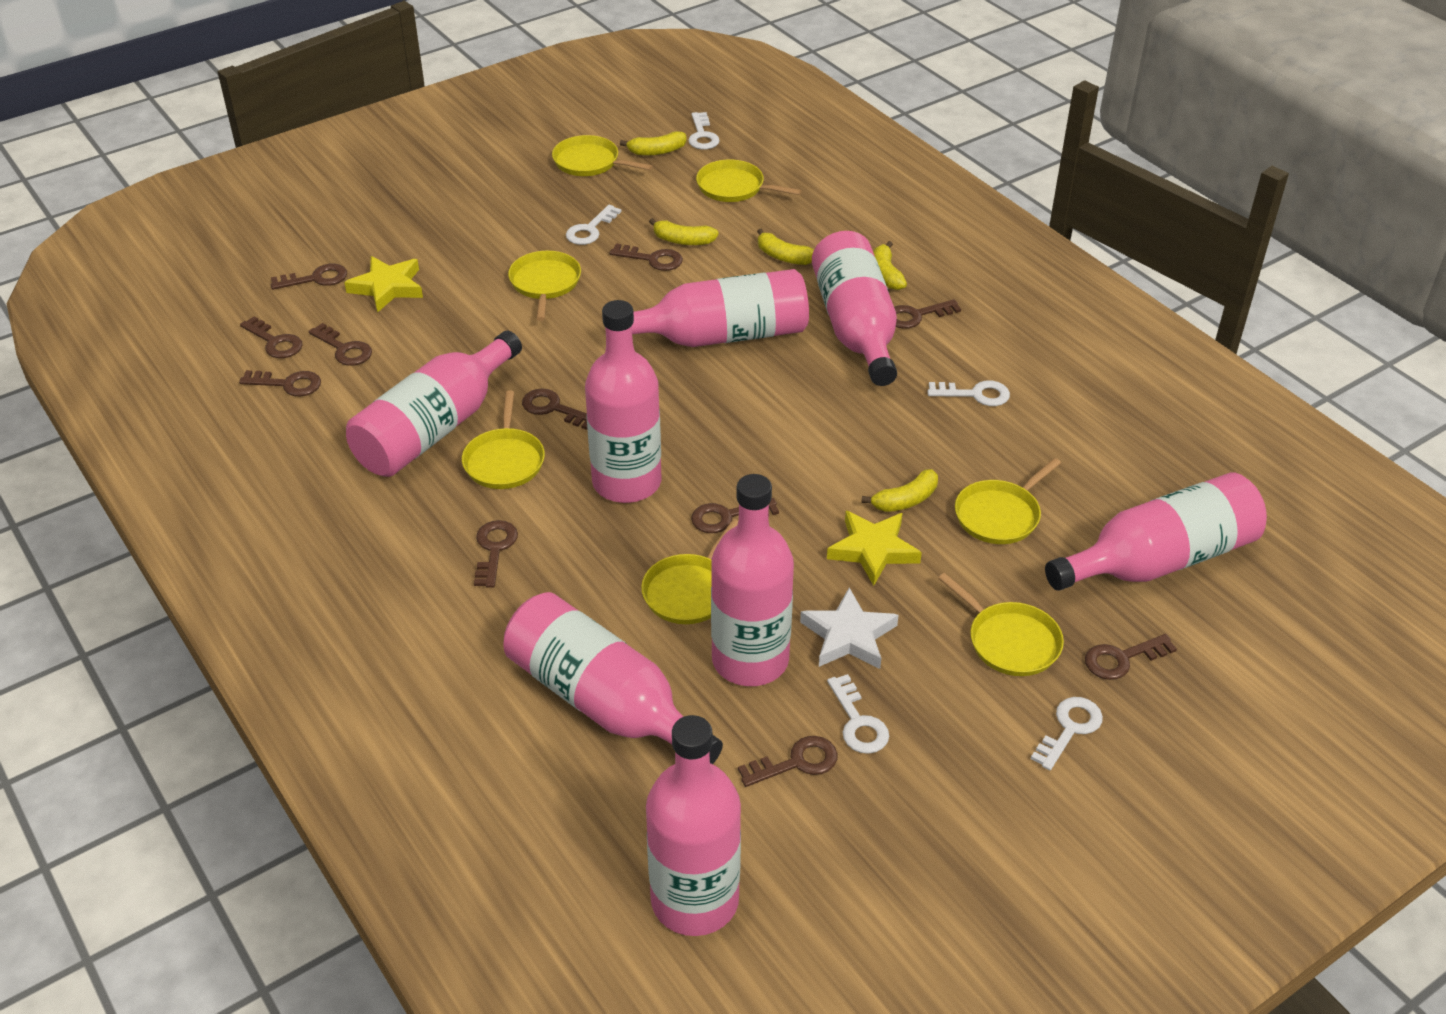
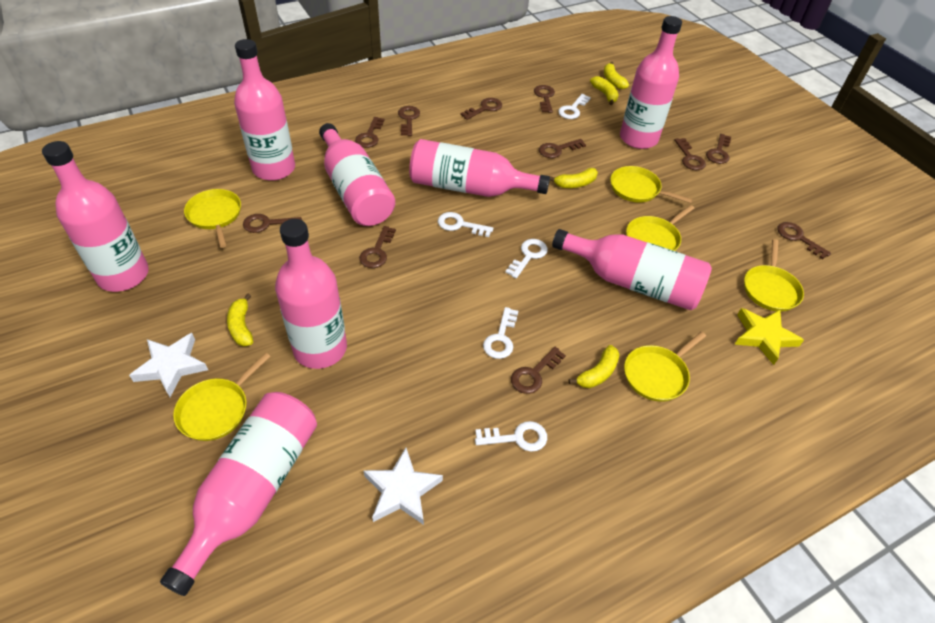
white star: [800,588,899,669] = 1 -> [129,333,208,397] [363,448,443,525] = 2
yellow pan: [462,391,545,489] [508,251,581,321] [552,135,653,176] [641,519,738,624] [696,160,802,202] [938,573,1064,676] [955,458,1061,544] = 7 -> [173,352,271,441] [184,189,241,248] [610,166,693,203] [624,332,706,402] [626,205,694,251] [744,239,804,312] = 6
yellow star: [344,256,423,313] [827,511,922,586] = 2 -> [735,308,804,365] = 1

